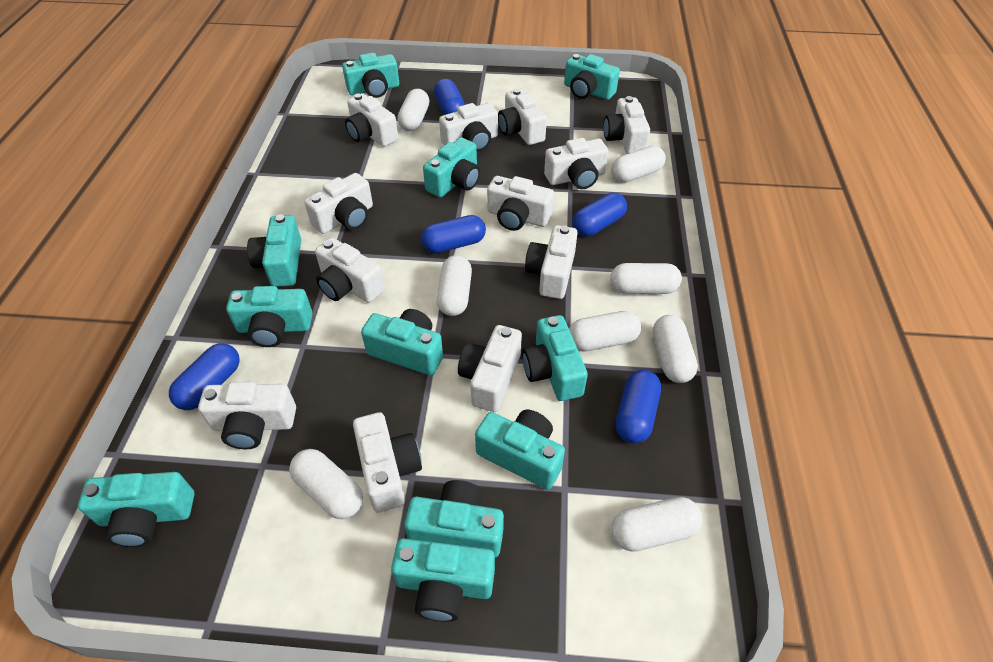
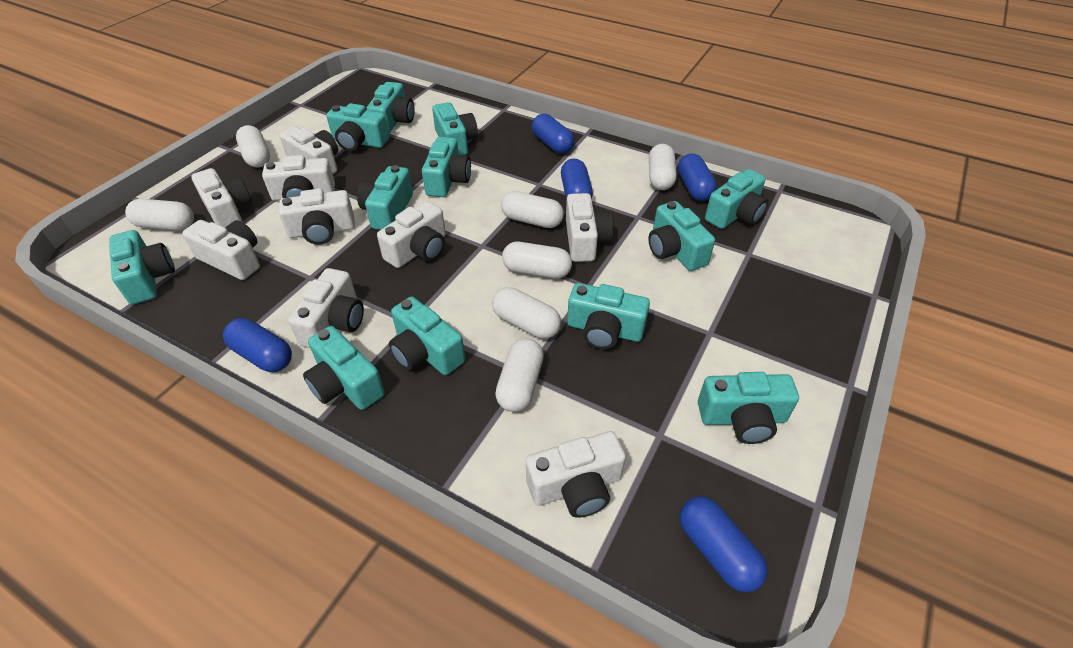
turquoise camera: [78,472,194,547] [226,286,312,347] [247,215,301,287] [342,53,399,98] [361,309,443,375] [391,538,495,622] [404,480,504,558] [423,137,480,197] [475,410,565,490] [522,315,588,401] [564,54,620,100] = 11 -> [109,230,175,305] [303,326,385,410] [326,103,389,151] [357,165,413,230] [367,82,415,134] [389,297,465,375] [422,137,471,197] [432,102,478,155] [567,283,650,349] [648,201,715,271] [698,372,799,444] [705,169,768,229] = 12
white camera: [198,382,296,449] [304,173,373,234] [315,237,385,303] [345,93,398,147] [353,412,422,513] [439,103,498,152] [458,325,522,412] [487,176,554,231] [498,88,547,145] [525,225,578,299] [544,138,608,189] [603,96,650,154] = 12 -> [183,220,260,280] [191,168,252,227] [262,155,335,201] [279,126,338,174] [279,189,355,245] [288,268,364,348] [377,201,446,268] [526,431,626,518] [566,193,614,262] = 9
white capsule: [289,449,363,519] [397,89,430,131] [437,255,472,316] [569,311,641,351] [610,263,682,294] [611,146,666,183] [611,497,702,552] [653,315,698,383] = 8 -> [125,199,194,231] [236,125,270,168] [492,287,561,339] [495,338,544,412] [501,191,564,228] [502,242,572,278] [649,144,677,190] = 7

